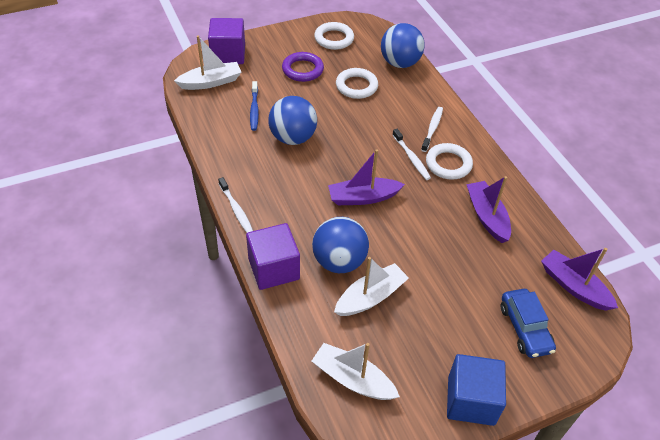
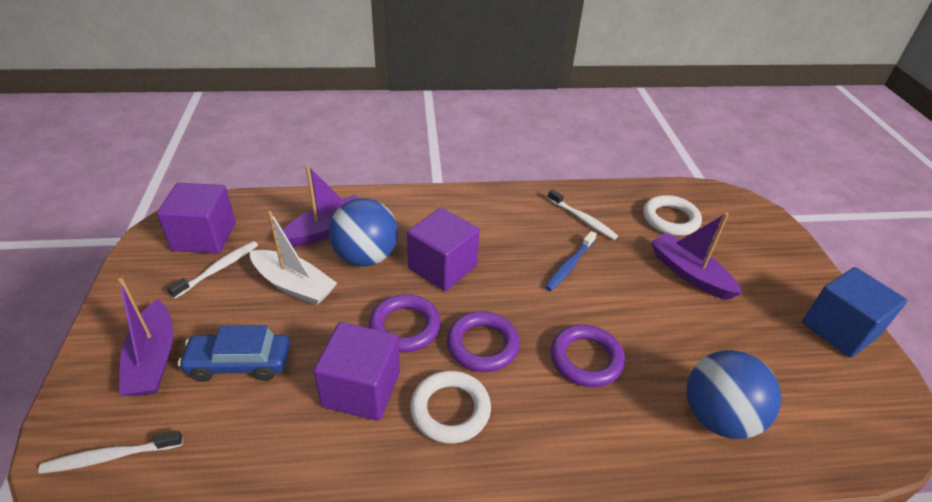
blue ball: [268,96,317,145] [312,217,369,273] [381,23,425,68] = 3 -> [329,198,398,266] [686,350,781,439] = 2
purple cube: [208,18,245,64] [246,223,300,290] = 2 -> [157,183,236,254] [313,322,400,421] [407,208,480,291] = 3
purple ring: [282,52,324,82] = 1 -> [369,294,441,353] [447,311,520,372] [551,324,625,387] = 3
white boat: [174,35,242,90] [312,343,400,400] [334,257,409,316] = 3 -> [250,211,337,306] = 1
white ring: [314,22,354,50] [336,68,378,99] [426,143,473,180] = 3 -> [410,371,491,444] [643,195,702,236] = 2

